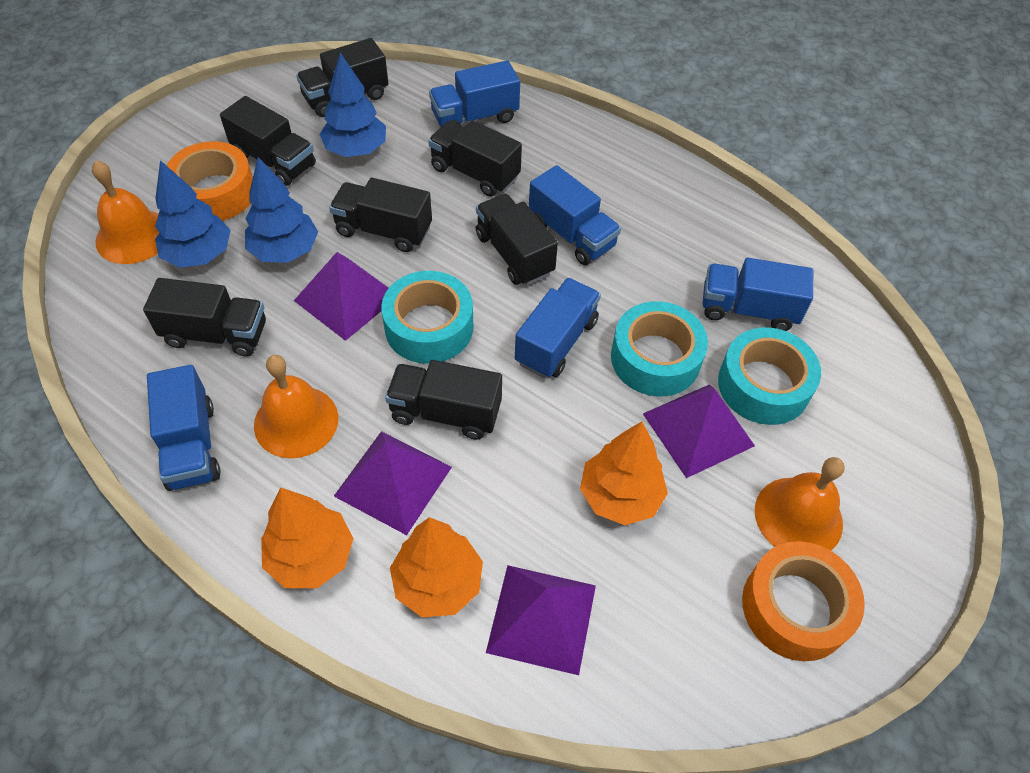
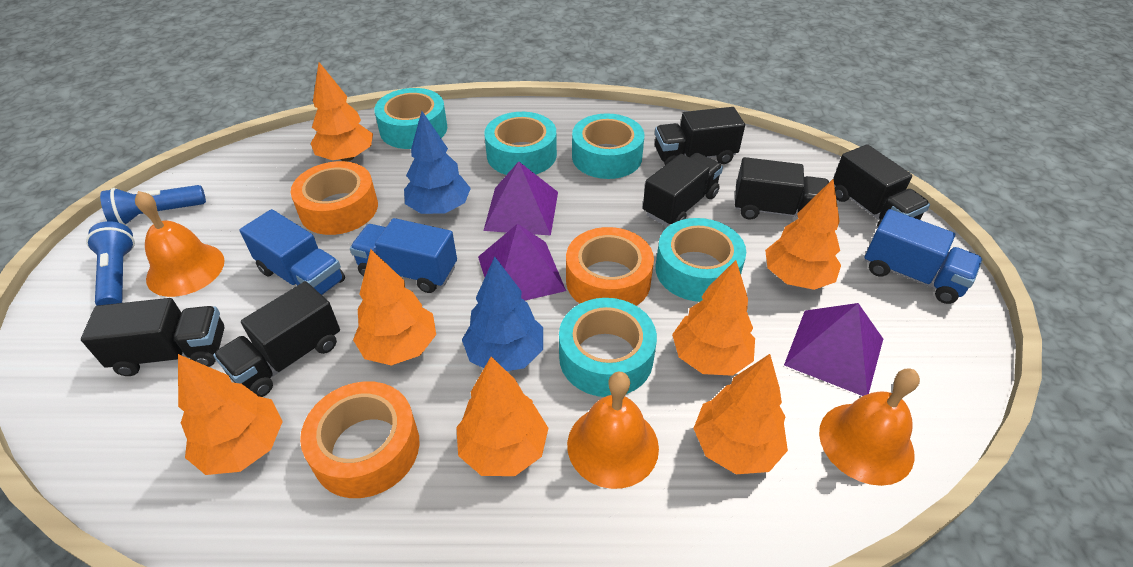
black truck: [143,278,266,356] [220,96,316,186] [296,38,388,117] [329,178,432,252] [385,360,502,440] [428,120,522,197] [476,194,558,285] = 7 -> [81,298,224,376] [213,281,340,397] [643,153,723,226] [655,107,745,165] [735,157,829,219] [833,144,930,228] = 6
blue flashlight: none = 0 -> [86,221,135,306] [100,185,206,225] = 2
blue tree: [155,160,231,268] [245,157,318,263] [319,53,386,157] = 3 -> [404,111,471,214] [462,257,543,371] = 2
blue truck: [147,365,221,491] [429,60,520,127] [515,278,601,378] [529,165,621,265] [702,258,813,331] = 5 -> [239,209,345,295] [350,218,457,293] [865,209,982,304] = 3
orange tape: [166,141,253,221] [742,541,865,661] = 2 -> [291,161,378,235] [300,381,420,498] [566,227,654,306] = 3
orange tree: [261,488,354,588] [390,517,483,617] [580,421,668,525] = 3 -> [178,354,283,475] [311,62,373,162] [353,249,436,366] [456,357,548,476] [672,260,755,376] [693,354,788,474] [765,179,841,290] = 7
purple pyramid: [294,252,389,341] [334,431,452,535] [486,565,596,675] [643,384,755,478] = 4 -> [478,224,566,301] [483,161,558,236] [784,303,883,396] = 3
turquoise tape: [381,271,473,364] [611,301,708,396] [718,327,821,425] = 3 -> [374,88,447,149] [484,112,557,175] [559,298,657,397] [572,113,644,179] [656,218,746,302] = 5

